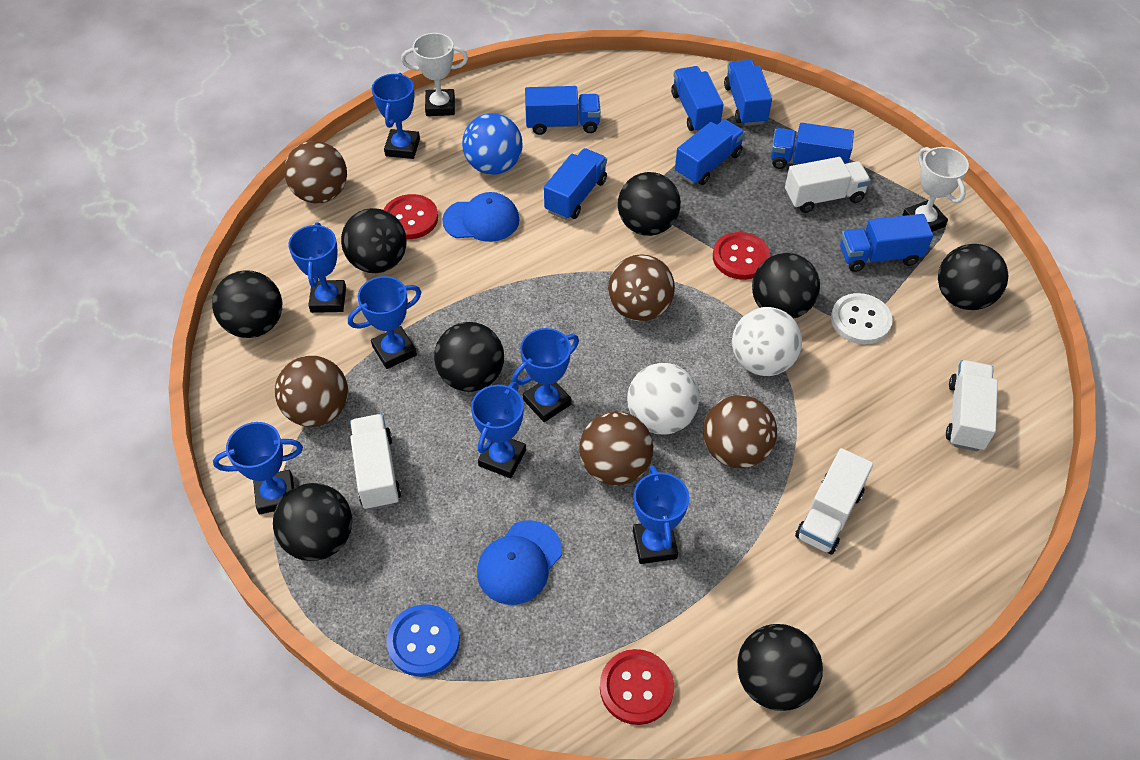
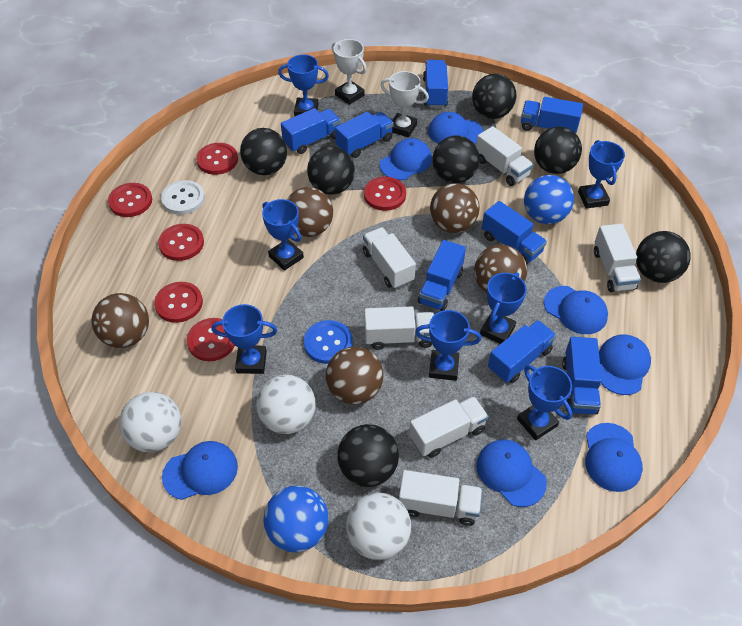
black ball: [212,270,282,338] [273,483,352,561] [341,208,407,273] [434,322,504,392] [618,172,681,236] [737,624,823,711] [752,253,820,319] [938,244,1009,310] = 8 -> [240,128,287,175] [307,146,355,195] [337,424,399,487] [432,136,480,183] [472,74,516,119] [534,127,582,174] [636,231,691,283] = 7
blue ball: [462,113,523,174] = 1 -> [263,486,329,552] [524,175,574,224] = 2
blue cap: [442,192,520,242] [477,520,562,605] = 2 -> [162,441,238,500] [380,138,432,180] [428,112,483,144] [476,439,547,507] [544,286,608,334] [585,423,643,492] [599,334,651,395] = 7
blue truck: [525,86,601,135] [544,148,607,220] [671,66,724,132] [675,120,745,185] [724,60,772,126] [771,123,854,169] [840,214,933,272] = 7 -> [281,108,341,154] [335,112,394,158] [418,240,466,311] [423,60,448,108] [482,201,547,264] [488,320,556,383] [521,97,583,134] [562,337,602,414] = 8
red button: [384,194,438,239] [600,649,674,725] [713,232,771,280] = 3 -> [108,183,152,217] [154,282,203,323] [158,224,204,261] [187,318,235,361] [196,143,238,175] [364,177,406,211] = 6
white ball: [627,363,699,435] [732,307,802,376] = 2 -> [119,392,182,452] [256,375,316,434] [346,493,411,560] = 3
white truck: [350,414,401,510] [785,157,871,213] [795,448,873,555] [946,360,998,451] = 4 -> [363,227,416,289] [364,307,434,350] [399,470,482,526] [409,396,489,458] [476,126,533,186] [594,224,641,292] = 6

